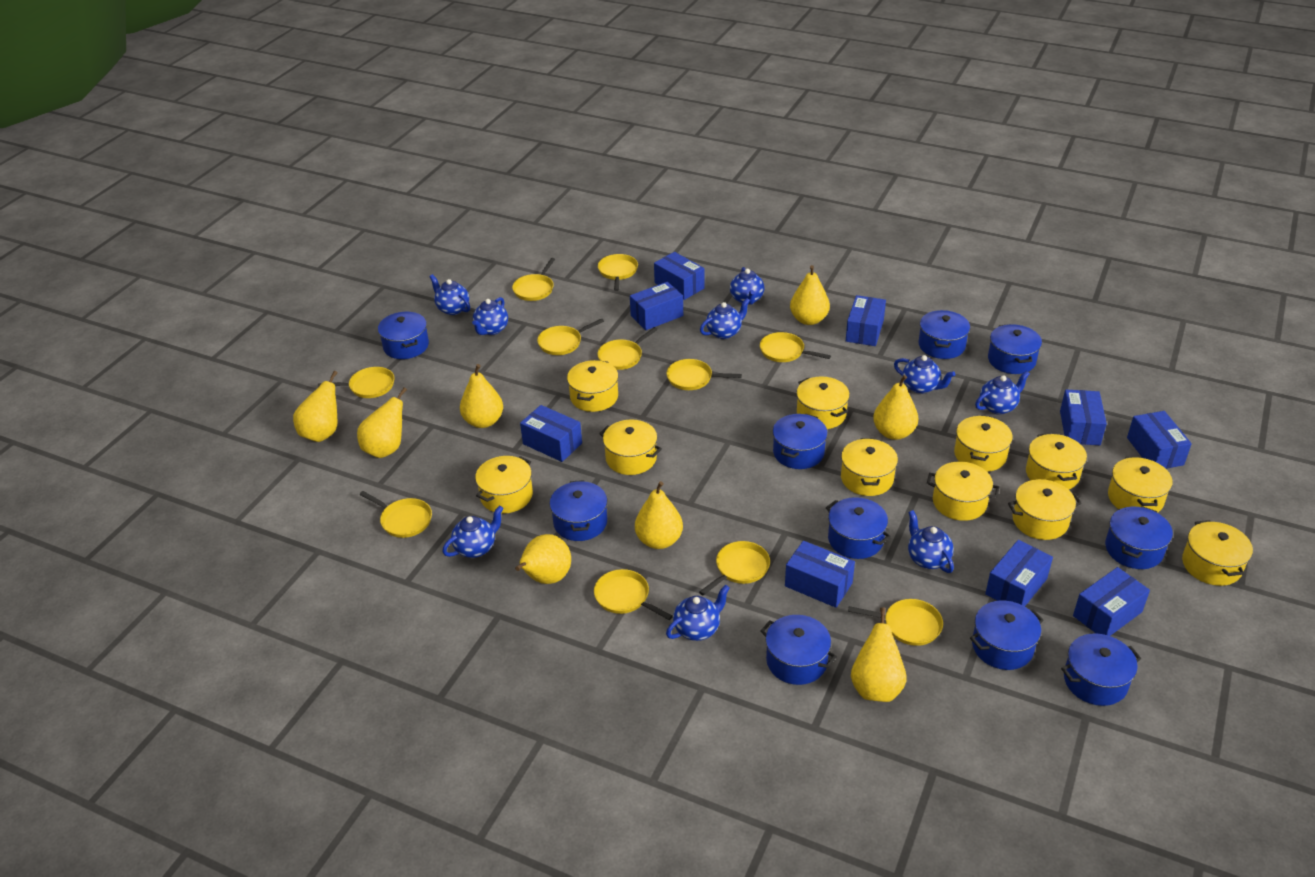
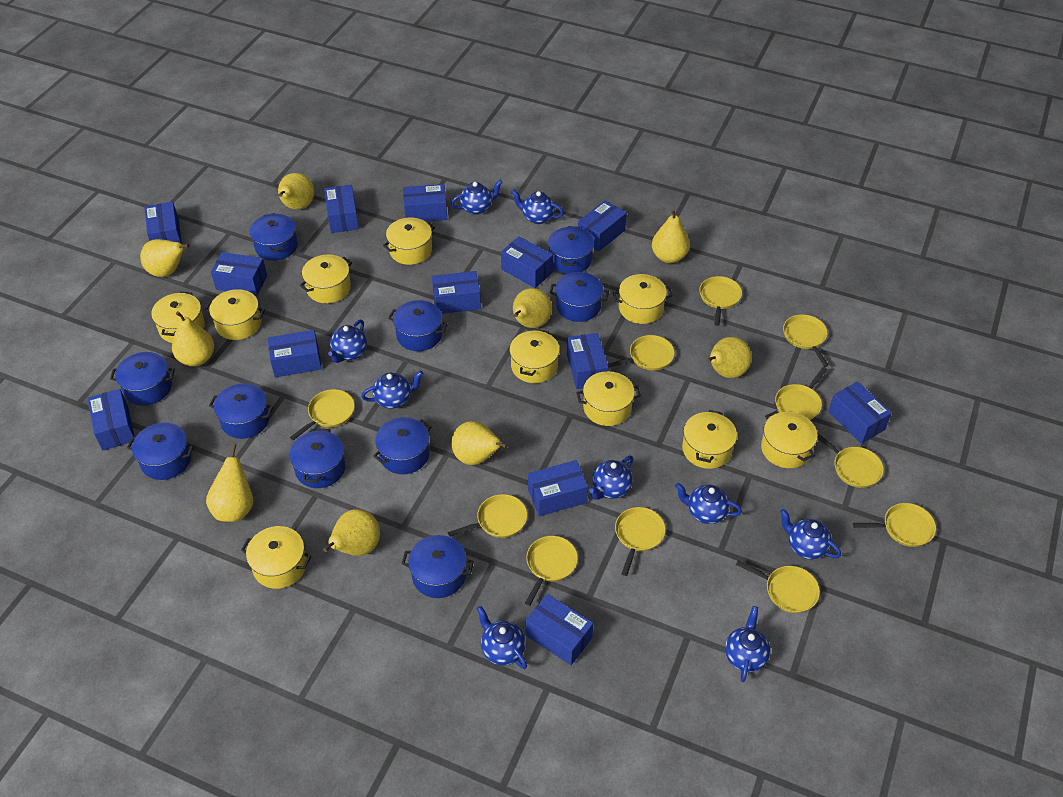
blue box: [520,405,582,462] [630,282,683,330] [654,252,705,300] [785,541,855,608] [846,295,886,346] [985,540,1053,606] [1060,389,1107,445] [1073,567,1150,636] [1127,411,1192,469] = 9 -> [87,389,135,451] [144,202,182,244] [211,252,267,296] [268,330,322,377] [324,185,359,233] [403,184,447,222] [432,271,481,314] [501,236,553,288] [525,594,593,665] [528,460,588,516] [567,333,608,389] [578,200,627,252] [828,381,892,444] = 13
yellow pear: [293,371,338,442] [357,387,407,458] [460,364,503,428] [515,534,571,584] [635,481,683,549] [790,265,830,325] [851,607,907,702] [873,375,918,440] = 8 -> [140,239,189,277] [172,311,214,366] [206,444,253,522] [278,173,314,209] [323,509,380,556] [451,421,508,465] [513,288,552,328] [652,209,690,263] [707,337,752,378] = 9
yellow pot: [475,456,533,513] [567,360,618,412] [599,419,662,475] [796,376,850,429] [841,438,898,496] [927,462,999,521] [954,415,1013,472] [1008,479,1082,540] [1026,433,1087,490] [1108,457,1173,513] [1182,520,1253,586] = 11 -> [151,292,205,343] [205,289,265,340] [241,526,311,589] [300,254,352,303] [383,218,435,265] [509,329,560,383] [576,371,641,426] [613,274,672,324] [682,410,737,469] [761,410,818,468] = 10

